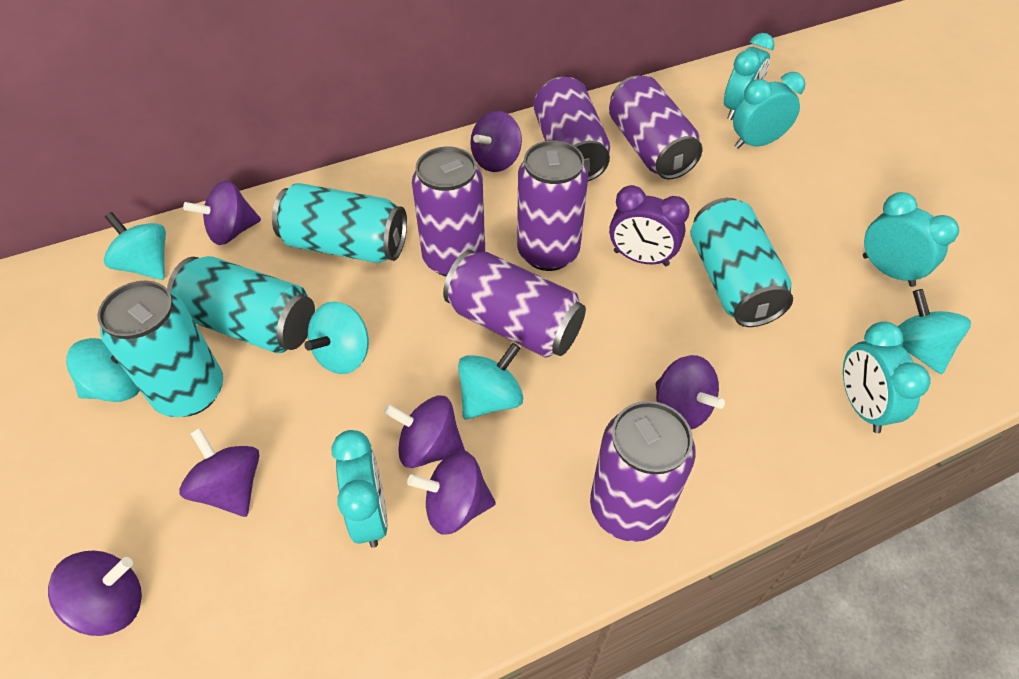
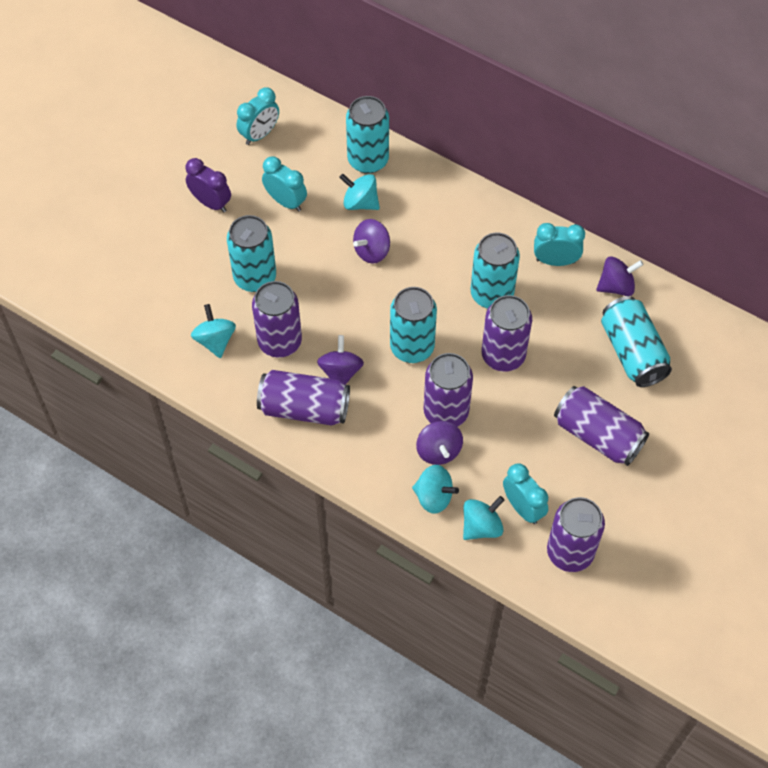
purple spinning top: [48,551,142,636] [179,428,260,517] [183,181,261,245] [384,396,465,468] [407,450,496,535] [470,111,522,172] [655,355,725,429] = 7 -> [317,335,364,385] [353,219,390,264] [416,421,463,465] [596,257,644,296] = 4
turquoise can: [98,281,223,417] [167,256,315,353] [272,183,407,263] [690,198,793,327] = 4 -> [227,215,276,292] [346,96,389,174] [390,287,437,363] [471,233,520,308] [601,296,672,387] = 5
turquoise clock: [332,430,388,548] [724,33,774,120] [733,72,805,149] [843,321,931,433] [863,192,959,287] = 5 -> [237,87,279,145] [262,156,307,212] [503,463,548,524] [534,223,585,266] = 4
turquoise spinning top: [66,338,140,402] [104,212,166,280] [304,302,369,374] [458,343,523,419] [898,289,971,374] = 5 -> [191,304,236,358] [339,174,380,210] [412,465,459,514] [463,496,504,540] = 4

